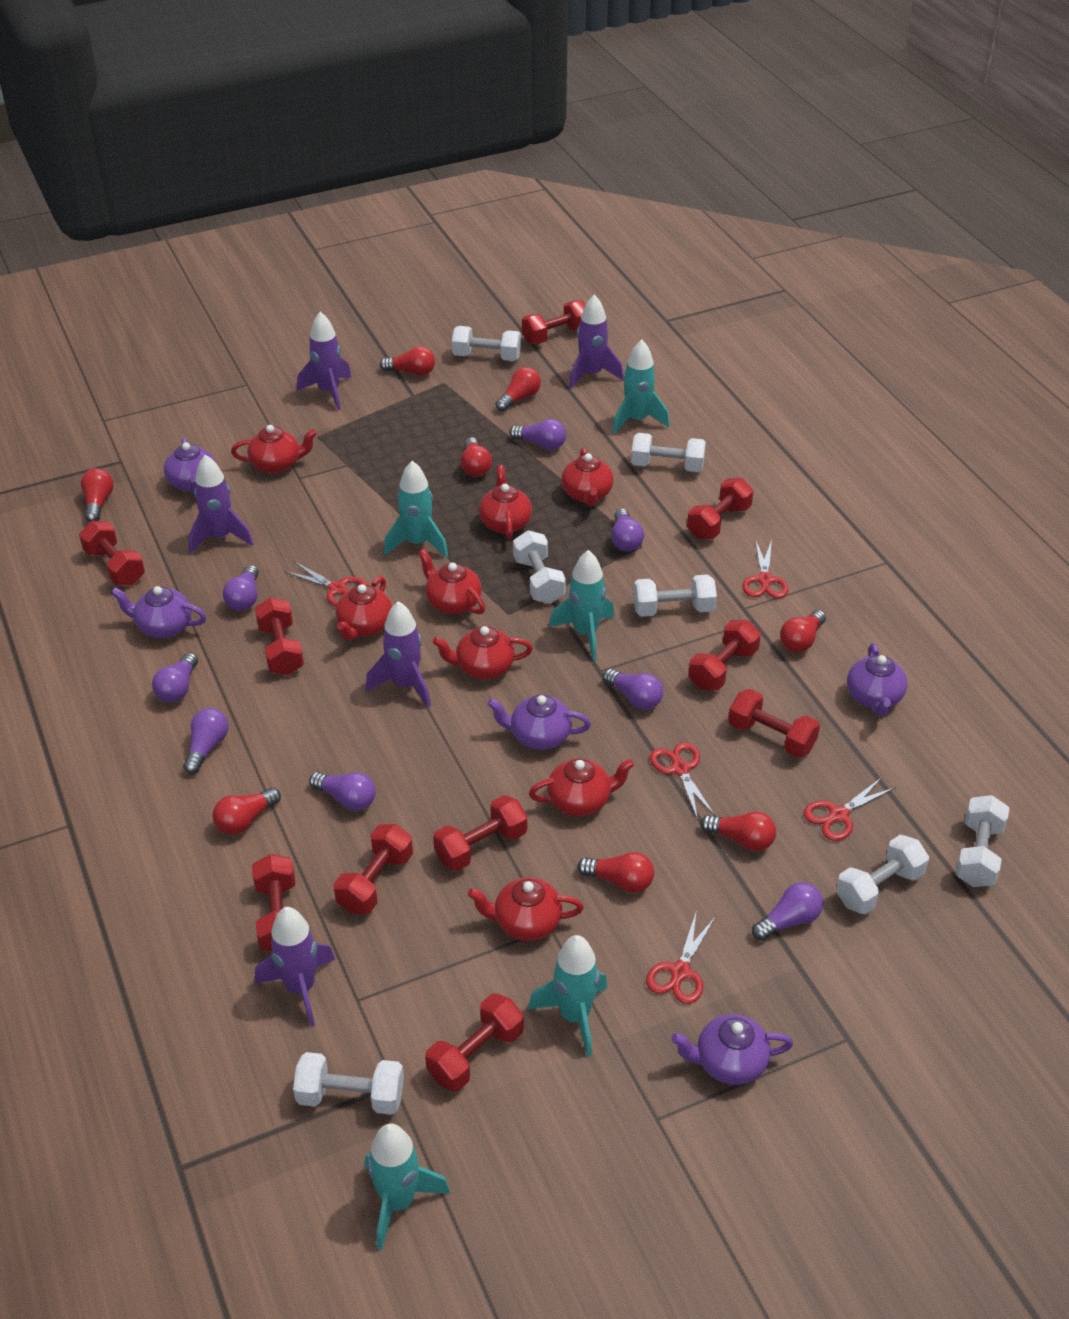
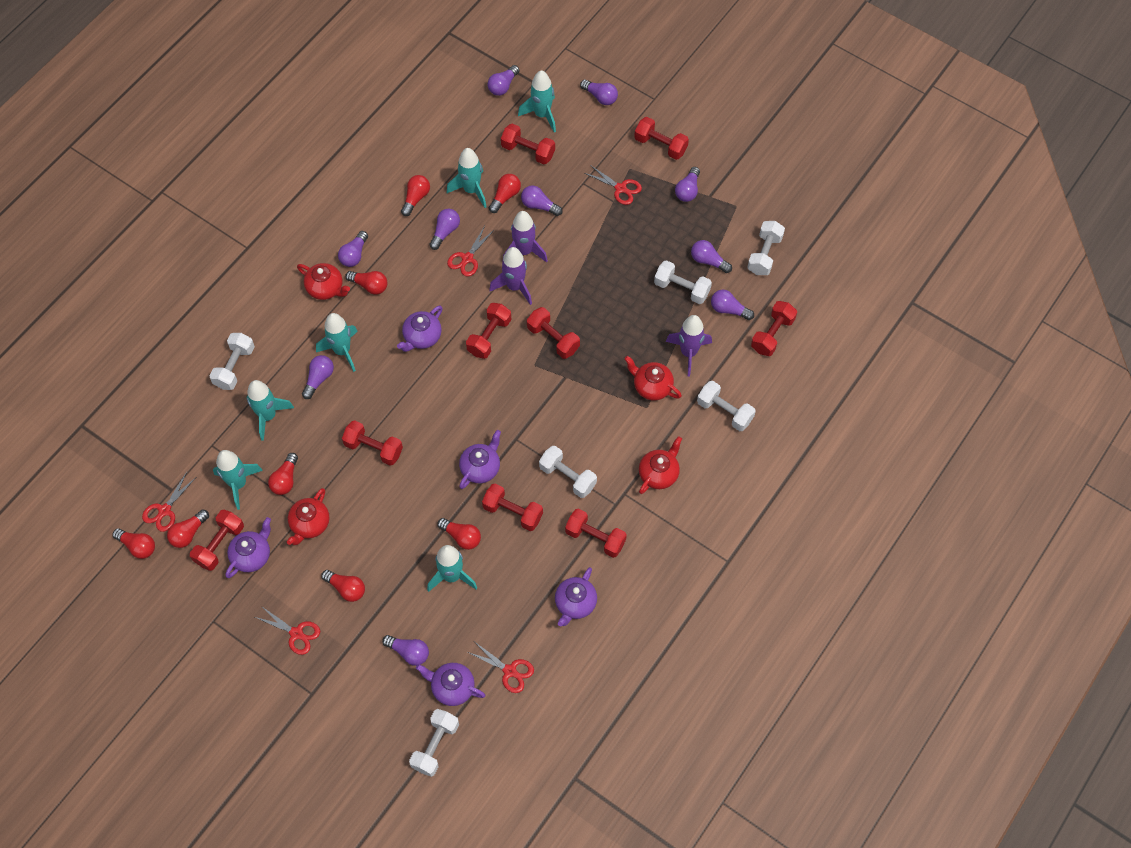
purple light bulb: [152,653,198,702] [183,708,229,774] [223,565,259,611] [309,772,375,811] [509,419,566,450] [603,669,663,710] [611,508,644,552] [752,882,823,941] = 8 -> [302,355,334,399] [338,231,368,267] [382,635,429,666] [429,209,460,250] [488,65,519,96] [521,185,563,216] [580,79,618,105] [675,167,700,202] [691,240,732,273] [711,290,754,320] = 10
purple rocket: [188,455,254,554] [255,907,335,1027] [297,312,352,410] [365,601,431,708] [569,295,623,389] = 5 -> [489,247,532,305] [502,211,548,263] [666,315,712,377] = 3
red dumbbell: [79,521,145,585] [252,854,296,951] [255,597,304,675] [334,824,413,914] [425,993,524,1091] [433,795,527,871] [522,300,585,344] [687,478,753,539] [689,620,761,691] [728,689,820,758] = 10 -> [190,510,244,571] [342,420,403,466] [466,303,511,359] [482,483,543,531] [501,124,555,164] [527,307,580,359] [565,509,627,558] [634,117,689,160] [751,301,797,356] = 9
red teapot: [231,425,317,473] [336,576,392,641] [418,549,485,614] [433,626,533,679] [468,877,584,941] [479,465,532,539] [529,759,634,816] [561,447,614,506] = 8 -> [287,488,329,545] [297,263,350,300] [624,356,682,401] [639,436,682,494] = 4
turquoise rocket: [365,1123,450,1250] [384,461,448,557] [528,935,607,1057] [549,550,614,660] [612,339,670,434] = 5 -> [213,450,263,510] [246,380,294,441] [316,313,358,372] [427,545,477,592] [447,148,487,208] [518,70,556,132] = 6
white dumbbell: [293,1052,404,1115] [452,326,521,361] [513,530,566,604] [631,433,706,472] [633,574,717,617] [836,835,929,914] [955,795,1009,887] = 7 -> [209,333,255,390] [409,709,459,777] [539,446,597,498] [654,260,712,304] [697,381,756,431] [747,221,785,275] = 6

